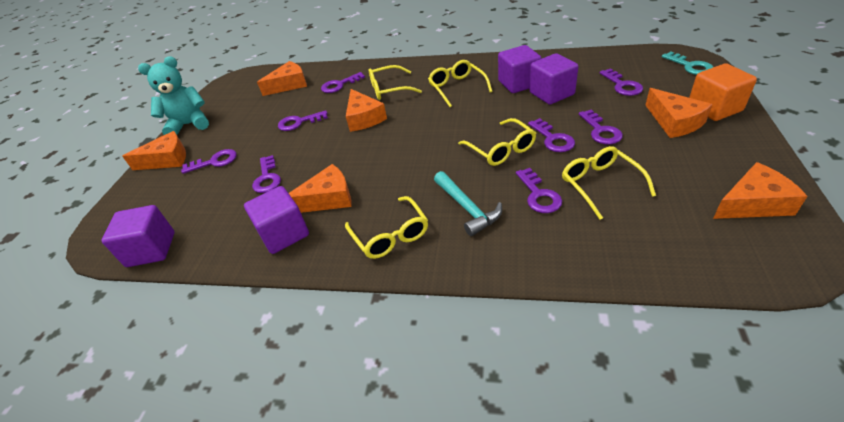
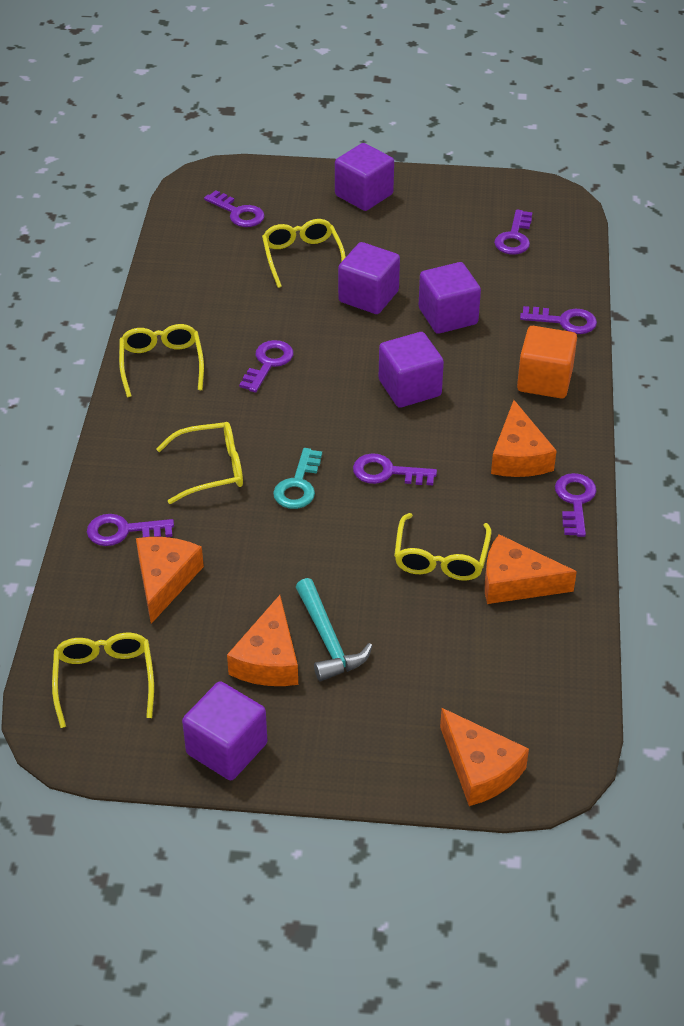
orange cheese: [122,131,186,170] [257,61,307,96] [289,164,351,213] [346,89,387,132] [645,88,712,138] [713,162,807,219] = 6 -> [136,537,204,624] [227,595,298,686] [440,708,529,806] [485,534,577,604] [491,400,557,477] = 5
purple cube: [101,205,175,267] [244,186,309,254] [498,45,542,93] [529,53,578,105] = 4 -> [182,681,267,780] [335,143,394,211] [338,242,400,314] [379,332,444,408] [419,262,481,334] = 5
purple key: [181,149,237,174] [252,155,281,193] [278,110,328,131] [321,72,365,93] [516,168,562,213] [528,118,575,152] [578,110,623,144] [599,68,643,96] = 8 -> [87,514,174,546] [204,190,265,227] [239,340,293,392] [353,453,437,485] [494,210,532,254] [520,306,597,334] [555,473,597,537] = 7
turquoise teddy bear: [138,56,209,135] = 1 -> none = 0

